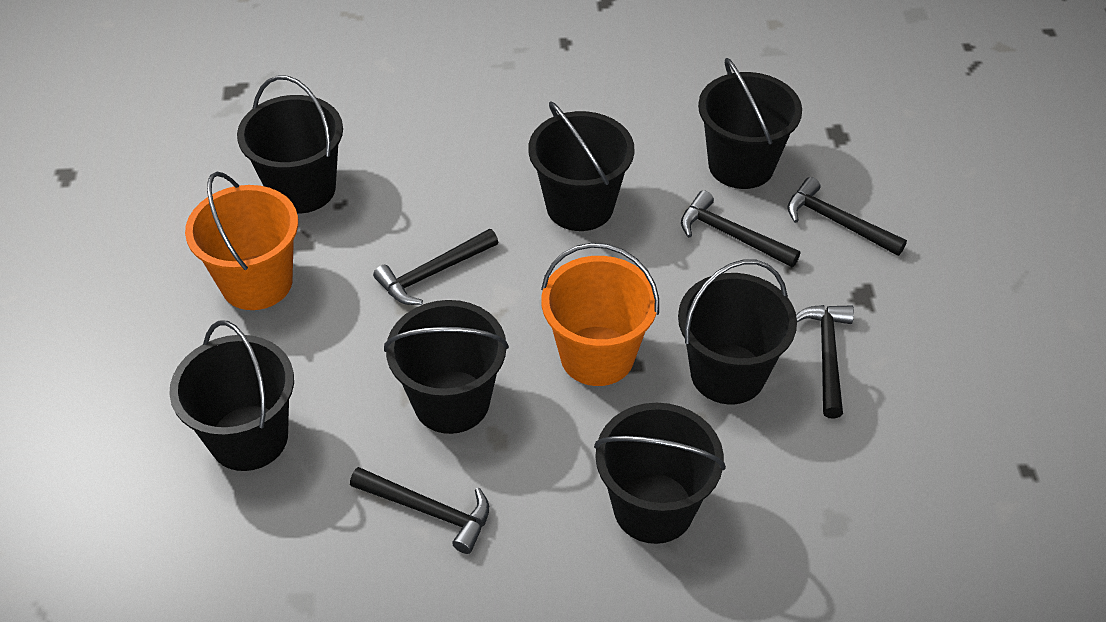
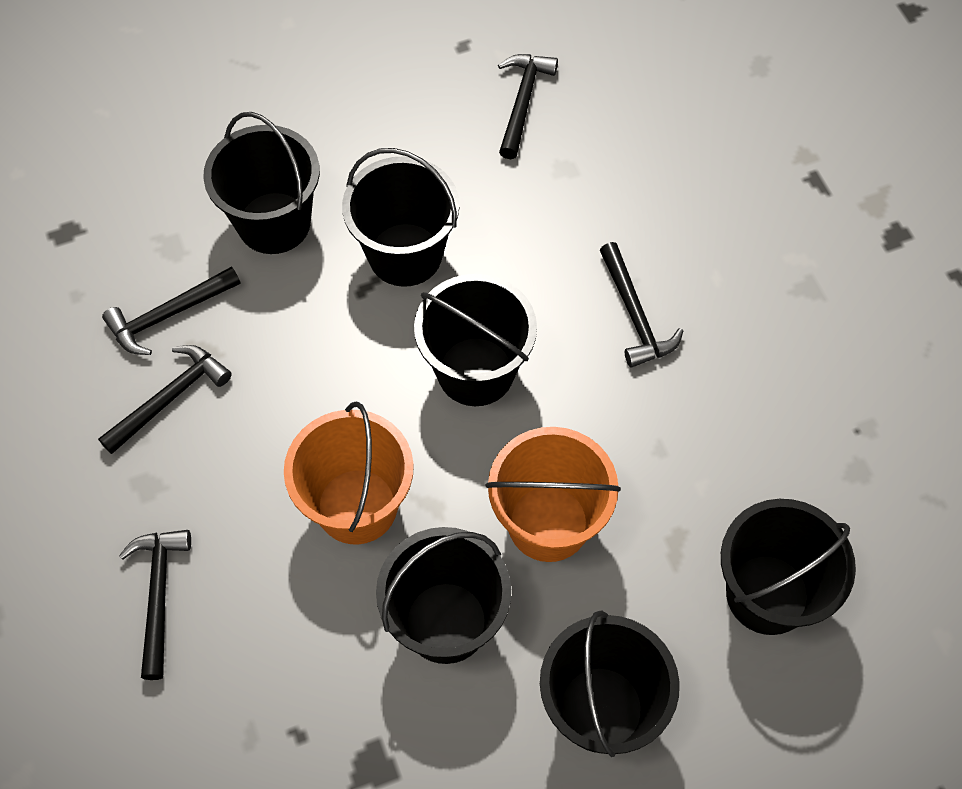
black bucket: [169,320,294,471] [237,75,343,214] [384,300,509,434] [528,101,634,231] [594,403,726,544] [678,259,797,405] [698,58,802,189] = 7 -> [203,112,320,254] [342,148,459,287] [376,527,511,664] [414,274,537,406] [540,611,680,757] [721,499,856,635] = 6

